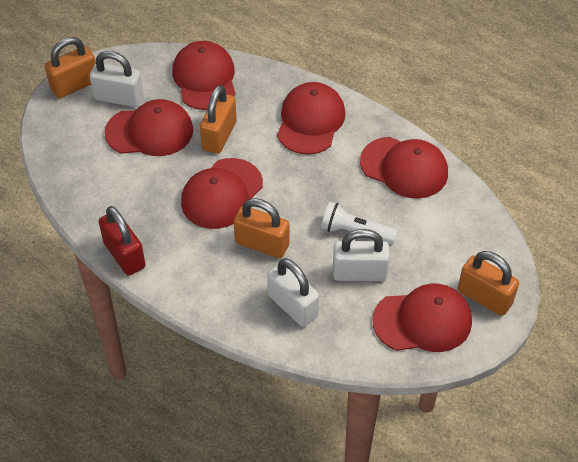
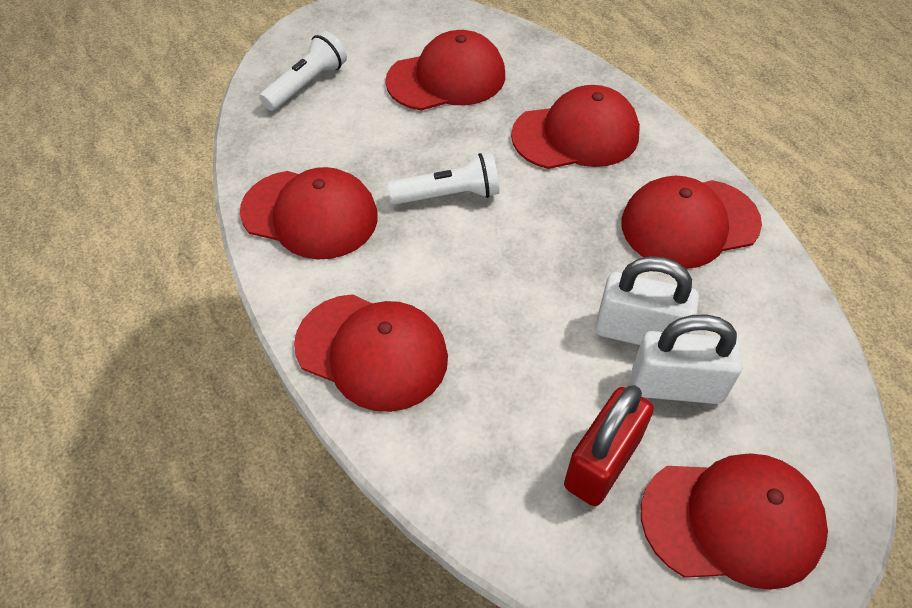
orange padlock: [45,37,96,99] [200,85,237,154] [234,198,289,258] [458,251,519,316] = 4 -> none = 0
white flashlight: [321,202,398,244] = 1 -> [259,31,347,111] [387,153,499,205] = 2
white padlock: [90,51,144,107] [267,258,319,327] [333,229,390,281] = 3 -> [596,256,699,345] [632,314,742,404] = 2

